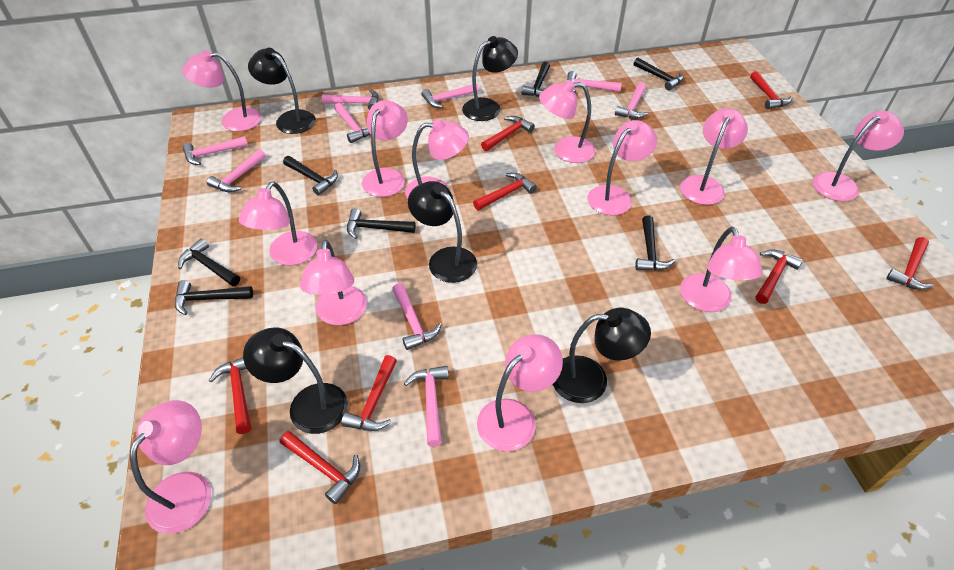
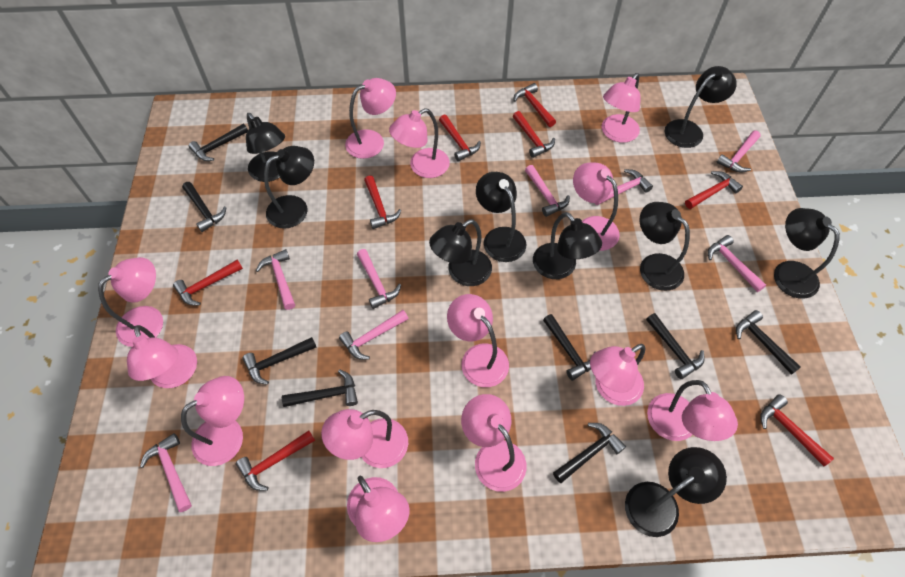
black hammer: [175,280,253,315] [178,238,240,286] [283,156,338,196] [347,208,416,239] [522,62,550,97] [634,58,684,91] [635,215,675,271] = 7 -> [182,182,227,232] [189,124,248,161] [242,337,316,385] [282,369,358,407] [543,314,595,381] [553,423,626,483] [646,313,705,379] [736,310,801,375] = 8
black lamp: [243,327,348,434] [248,48,316,134] [408,181,477,283] [462,36,518,121] [553,308,651,403] = 5 -> [246,113,285,182] [264,146,314,229] [429,219,492,286] [476,172,527,262] [533,212,602,279] [625,447,727,537] [640,202,690,291] [665,66,737,148] [774,208,840,299] = 9
pink hammer: [182,136,248,165] [207,149,266,192] [322,89,379,110] [334,103,370,143] [392,283,442,350] [404,366,449,447] [421,83,479,108] [567,71,622,92] [615,82,648,119] = 9 -> [140,433,192,512] [256,249,295,310] [339,310,409,360] [357,249,401,309] [525,165,570,217] [595,169,653,205] [708,235,766,292] [717,131,761,173] = 8
pink lamp: [130,400,211,534] [182,50,261,132] [239,182,317,266] [300,239,367,325] [362,100,408,197] [405,119,469,199] [477,334,563,451] [539,80,595,163] [587,120,657,215] [680,108,748,205] [680,227,763,312] [813,111,904,201] = 12 -> [98,257,163,347] [127,325,197,388] [181,376,244,466] [321,409,408,468] [345,78,396,159] [347,476,410,542] [389,108,450,178] [447,294,509,387] [461,394,527,492] [573,163,620,251] [590,344,645,406] [602,73,641,143] [647,380,738,441] = 13

